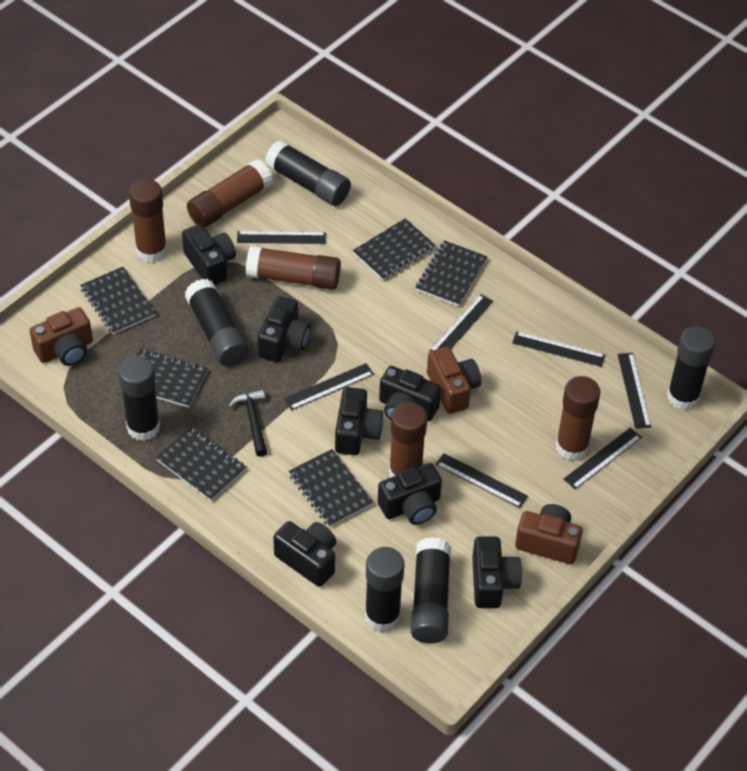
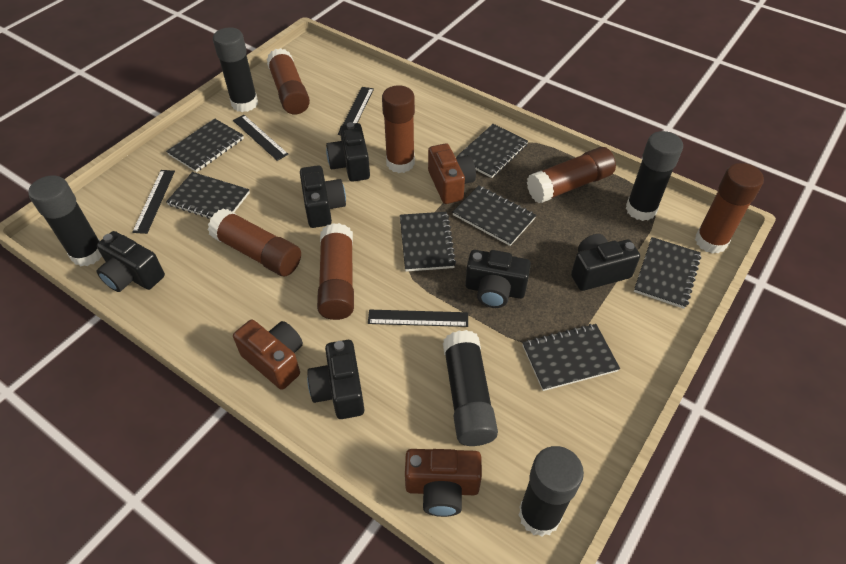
black camera: [182,224,236,285] [258,296,310,362] [273,521,336,587] [335,387,384,455] [378,463,442,525] [379,366,441,421] [472,536,522,608] = 7 -> [96,231,165,292] [300,165,346,228] [307,340,364,419] [326,122,370,182] [465,250,531,308] [571,234,640,291] = 6
black glue stick: [118,356,160,441] [185,279,249,366] [265,140,351,206] [365,547,405,632] [411,537,451,644] [667,326,715,410] = 6 -> [28,175,102,266] [213,27,258,112] [443,330,498,446] [519,446,584,537] [626,131,683,221] = 5
black hammer: [228,389,267,457] = 1 -> none = 0
black notebook: [80,267,156,335] [137,348,208,408] [156,426,246,501] [289,449,373,527] [353,218,436,280] [415,240,487,306] = 6 -> [166,118,244,172] [166,172,250,219] [400,212,456,272] [453,186,536,246] [456,124,528,178] [522,324,620,391] [634,237,701,309] = 7
black ruler: [237,231,326,244] [284,363,374,410] [430,294,493,351] [435,453,528,508] [512,331,605,367] [564,427,642,489] [617,353,651,429] = 7 -> [132,170,175,234] [233,115,289,161] [338,87,374,135] [368,310,468,327] = 4
brown glue stick: [129,179,167,263] [187,159,273,228] [246,246,341,290] [389,402,427,478] [556,376,601,461] = 5 -> [208,208,301,276] [267,48,310,114] [317,223,354,320] [382,85,415,173] [527,147,616,203] [695,163,764,254] = 6

